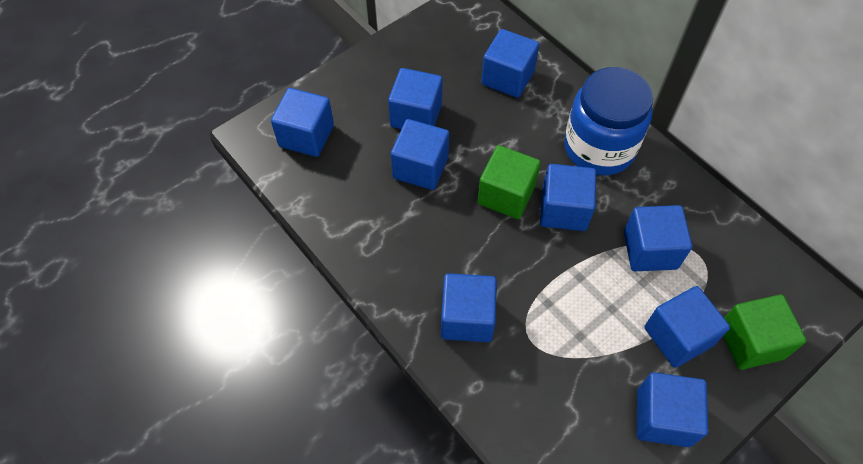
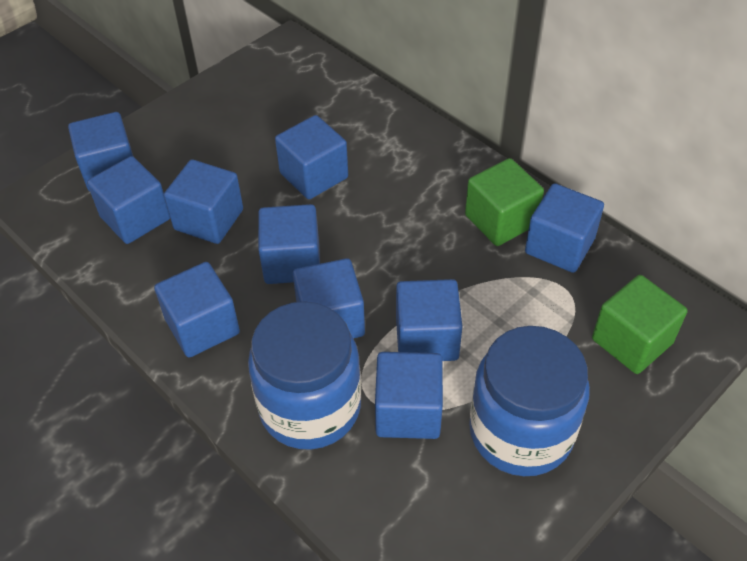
blue cube: [271,88,334,157] [388,68,442,129] [391,119,449,190] [441,273,497,342] [481,29,539,98] [540,164,596,231] [624,205,692,271] [637,372,708,447] [644,286,730,368] = 9 -> [68,112,133,191] [87,156,170,244] [154,262,240,358] [164,159,243,244] [258,204,320,284] [275,115,348,199] [293,258,365,339] [375,352,443,439] [396,279,463,361] [525,183,604,273] = 10
blue jar: [564,67,653,175] = 1 -> [248,302,361,449] [469,326,590,476] = 2

